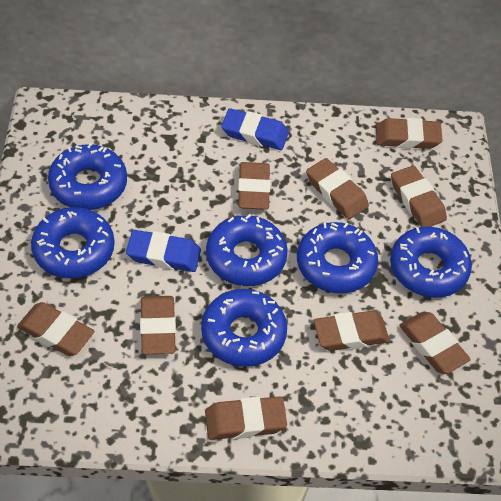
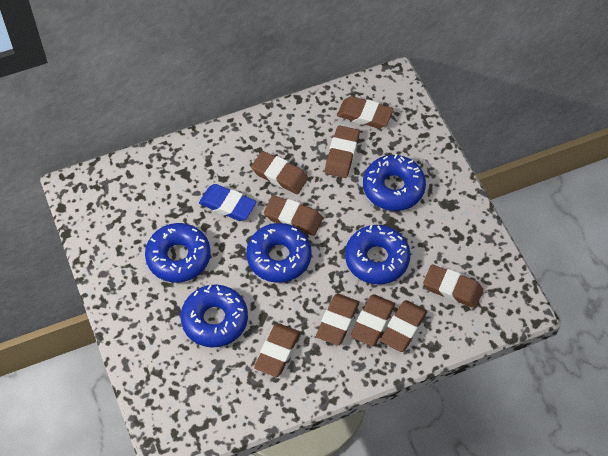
blue donut: [31,207,115,278] [48,143,127,210] [201,289,287,367] [206,214,288,286] [297,222,378,293] [390,227,472,297] = 6 -> [145,223,211,283] [181,285,248,348] [246,223,312,283] [345,225,410,285] [363,154,426,211] = 5
blue eraser: [126,230,201,272] [221,108,289,150] = 2 -> [199,184,256,221] = 1

